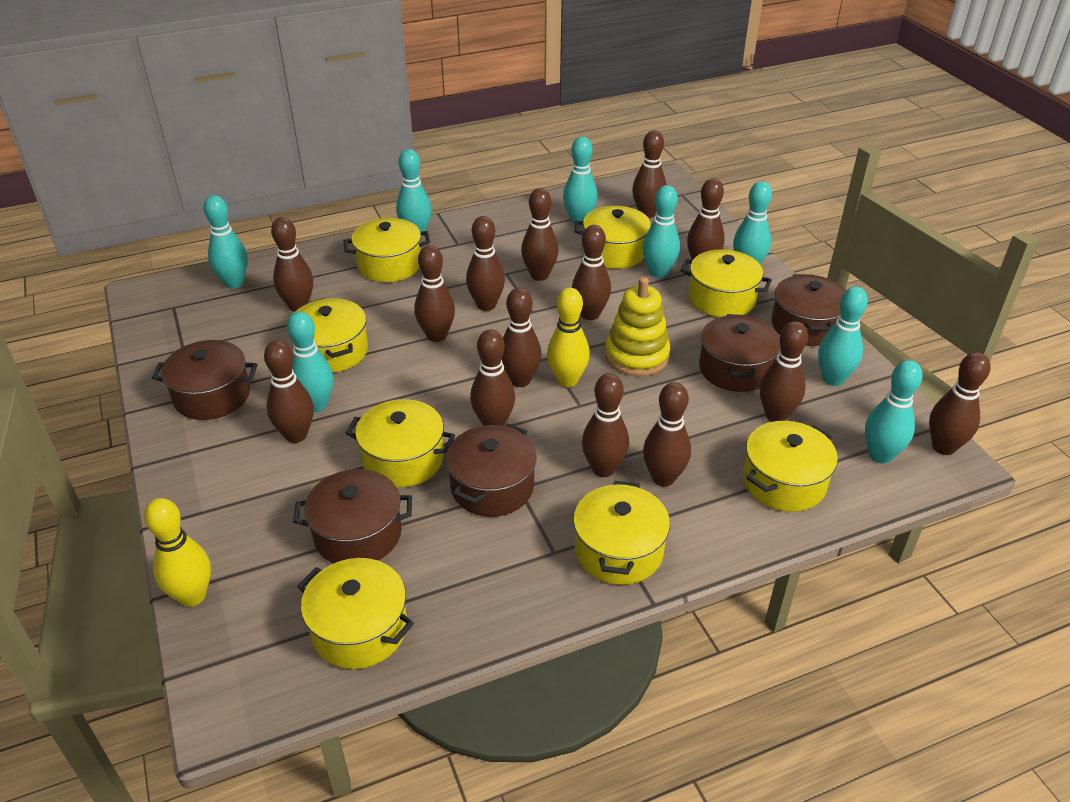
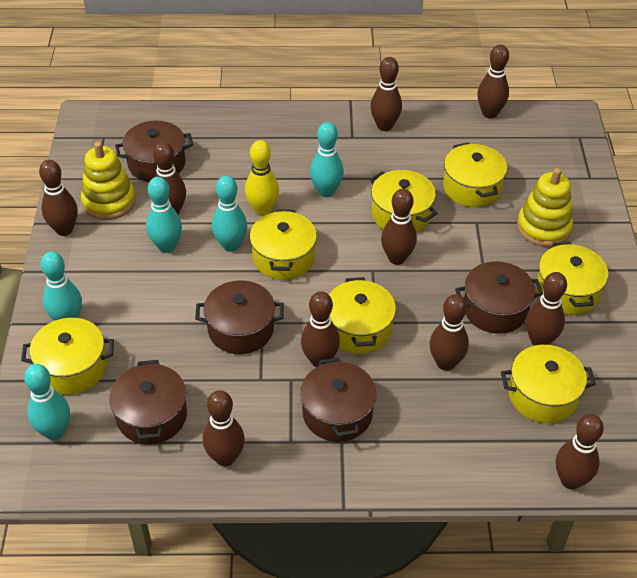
brown bowling pin: [264,340,314,443] [271,217,313,312] [415,245,455,342] [466,216,505,311] [470,329,515,426] [502,288,541,387] [521,188,559,281] [572,225,611,320] [582,373,629,477] [632,130,667,218] [643,382,691,487] [687,178,725,260] [759,321,808,422] [929,352,991,455] = 14 -> [39,160,78,236] [153,142,186,215] [203,390,245,466] [301,291,340,367] [370,57,402,131] [381,189,417,265] [430,294,469,371] [477,44,509,119] [526,272,567,346] [556,414,604,489] = 10
turquoise bowling pin: [204,195,248,288] [287,311,334,412] [396,149,432,238] [563,137,598,224] [643,185,680,278] [733,181,772,264] [818,286,868,386] [865,360,923,464] = 8 -> [24,364,70,440] [41,251,82,321] [146,177,182,253] [212,176,247,252] [310,122,344,197] = 5
yellow bowling pin: [144,498,211,607] [547,288,590,387] = 2 -> [245,140,279,216] = 1
yellow pot: [294,298,368,373] [297,558,414,669] [344,218,430,282] [346,399,455,487] [573,481,670,585] [574,206,652,269] [680,249,772,317] [743,421,838,512] = 8 -> [21,318,114,395] [250,209,317,280] [329,277,396,354] [370,170,438,233] [443,142,507,207] [501,345,596,423] [536,242,608,315] = 7
yellow stacking toy: [605,277,670,376] = 1 -> [81,141,136,220] [517,168,573,247] = 2

